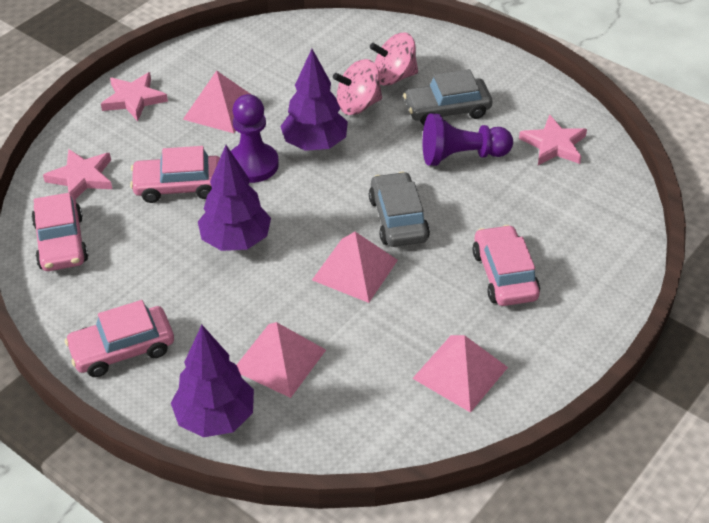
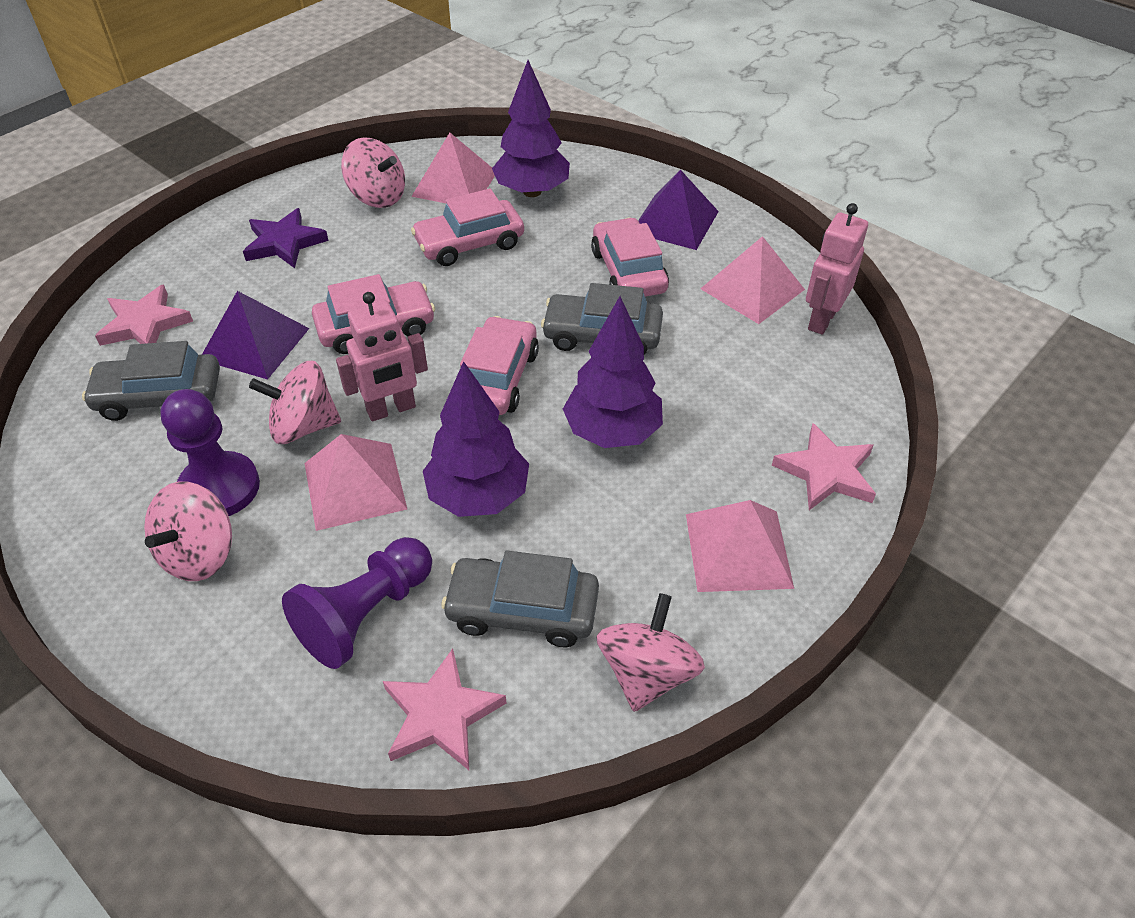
grey car: [369,172,430,247] [403,69,492,125] = 2 -> [82,341,220,421] [441,551,599,647] [541,283,663,355] = 3
pink robot: none = 0 -> [336,292,428,421] [806,203,868,335] = 2
pink spinning top: [333,59,382,115] [370,32,418,86] = 2 -> [144,481,232,581] [249,361,341,444] [341,137,405,208] [596,593,705,712] = 4
purple pyramid: none = 0 -> [202,291,310,379] [638,170,719,250] = 2
purple star: none = 0 -> [243,208,329,268] = 1

